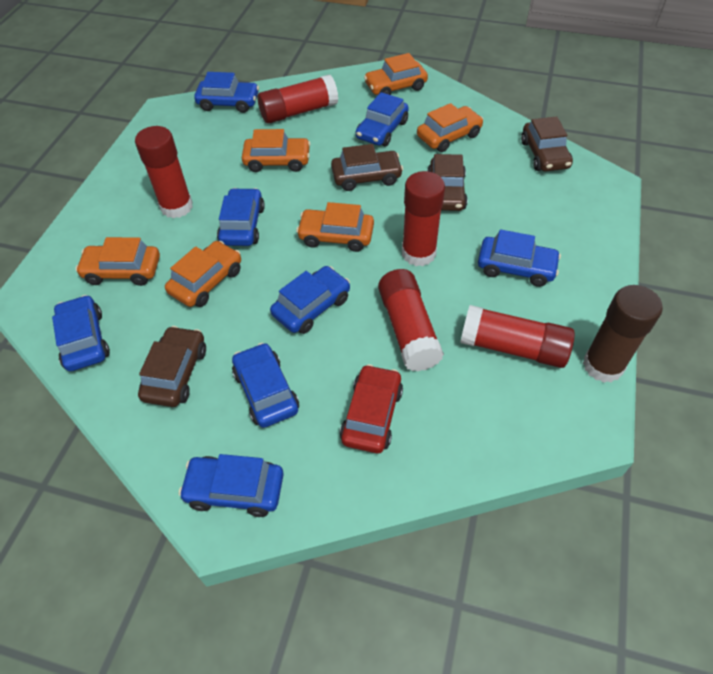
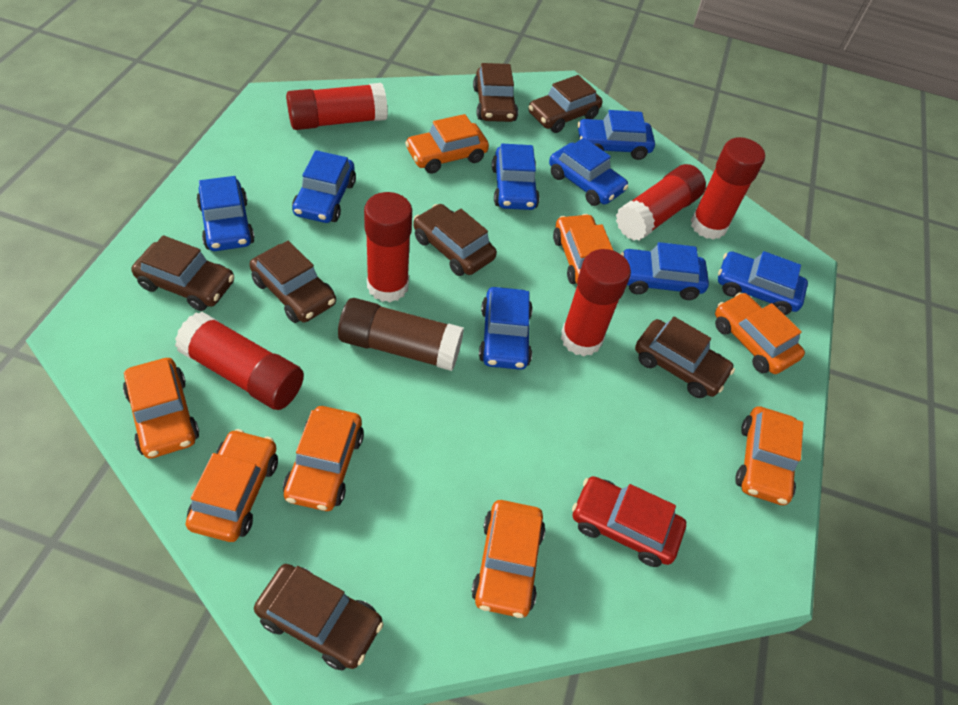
brown car: [138,326,206,407] [331,144,403,191] [427,154,468,211] [521,116,573,172] = 4 -> [131,235,234,311] [250,241,336,323] [254,564,384,671] [413,204,497,276] [473,63,518,122] [528,75,602,133] [635,317,735,398] = 7
orange car: [75,237,160,286] [165,241,241,307] [242,129,311,172] [296,202,374,252] [364,53,428,95] [417,103,483,152] = 6 -> [123,358,199,459] [185,429,278,542] [283,406,364,511] [405,114,489,174] [471,500,545,618] [553,214,614,284] [715,292,805,374] [736,406,803,505] = 8
red glue stick: [135,126,193,218] [257,75,338,123] [378,269,444,371] [402,171,445,266] [460,305,575,368] = 5 -> [175,312,304,410] [286,83,388,130] [364,192,412,302] [561,249,631,356] [616,164,706,241] [691,137,765,240] = 6

